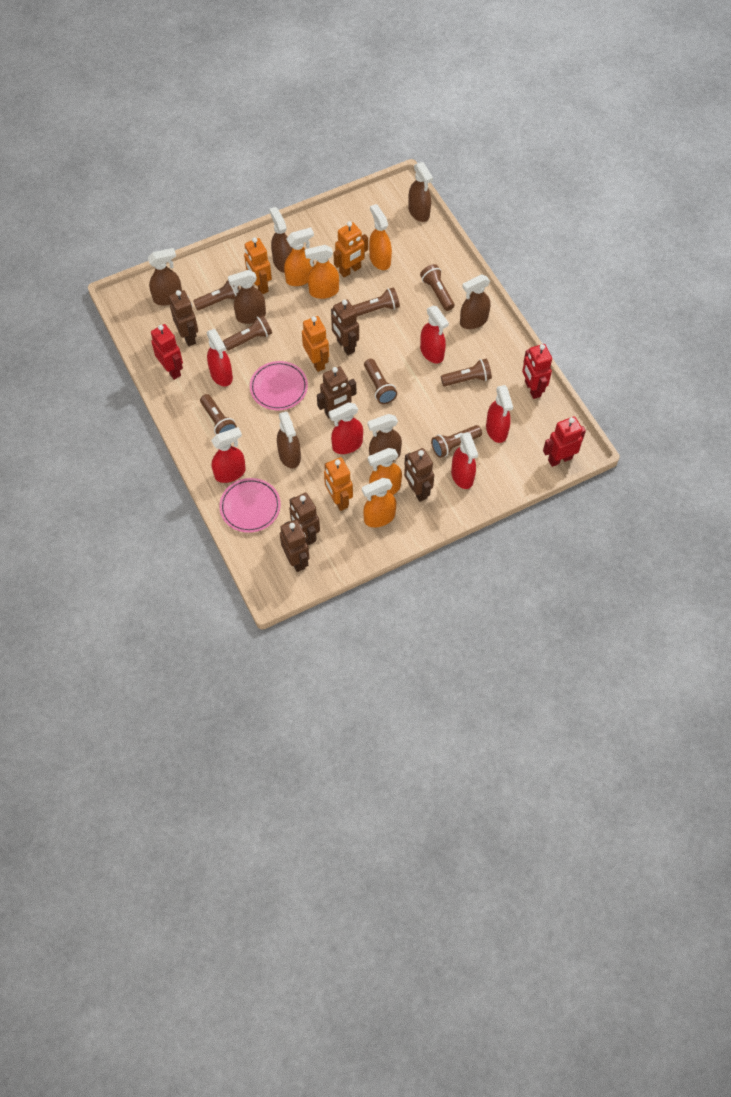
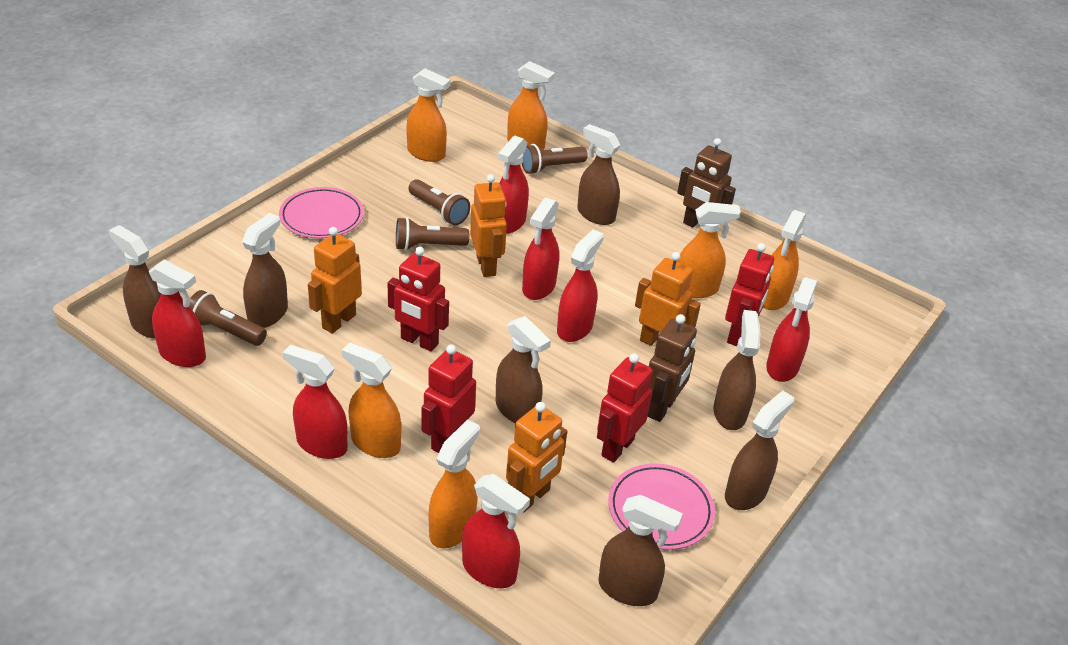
brown flashlight: [193,280,240,310] [200,394,237,434] [223,315,272,351] [353,287,400,316] [364,359,397,404] [420,264,454,311] [431,425,482,458] [441,358,492,386] = 8 -> [189,290,267,346] [396,217,469,251] [409,179,470,225] [522,144,588,174] = 4
brown robot: [169,290,198,346] [280,520,309,572] [289,493,320,545] [317,367,356,418] [331,299,359,355] [404,448,434,502] = 6 -> [648,314,697,422] [677,138,736,228] = 2
orange spray bottle: [284,227,314,286] [305,245,339,299] [362,478,396,527] [368,448,402,495] [369,204,392,270] = 5 -> [342,343,401,458] [406,69,450,162] [429,419,480,549] [507,61,555,149] [677,202,741,298] [763,210,806,310] = 6
red robot: [151,324,183,380] [522,344,552,399] [543,416,586,467] = 3 -> [387,247,449,351] [422,344,476,453] [597,353,653,463] [725,243,774,346] = 4
red spray bottle: [207,329,233,386] [211,427,246,483] [328,403,363,454] [420,306,449,363] [451,432,478,489] [486,385,513,443] = 6 -> [149,260,206,367] [283,345,348,459] [462,474,530,588] [498,135,529,234] [522,198,559,300] [557,230,604,342] [766,277,817,382] = 7

